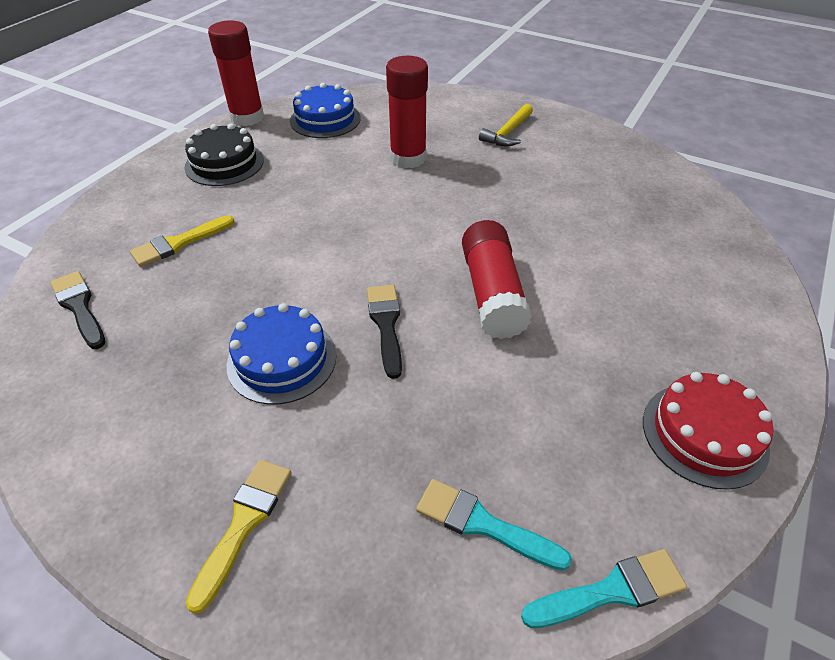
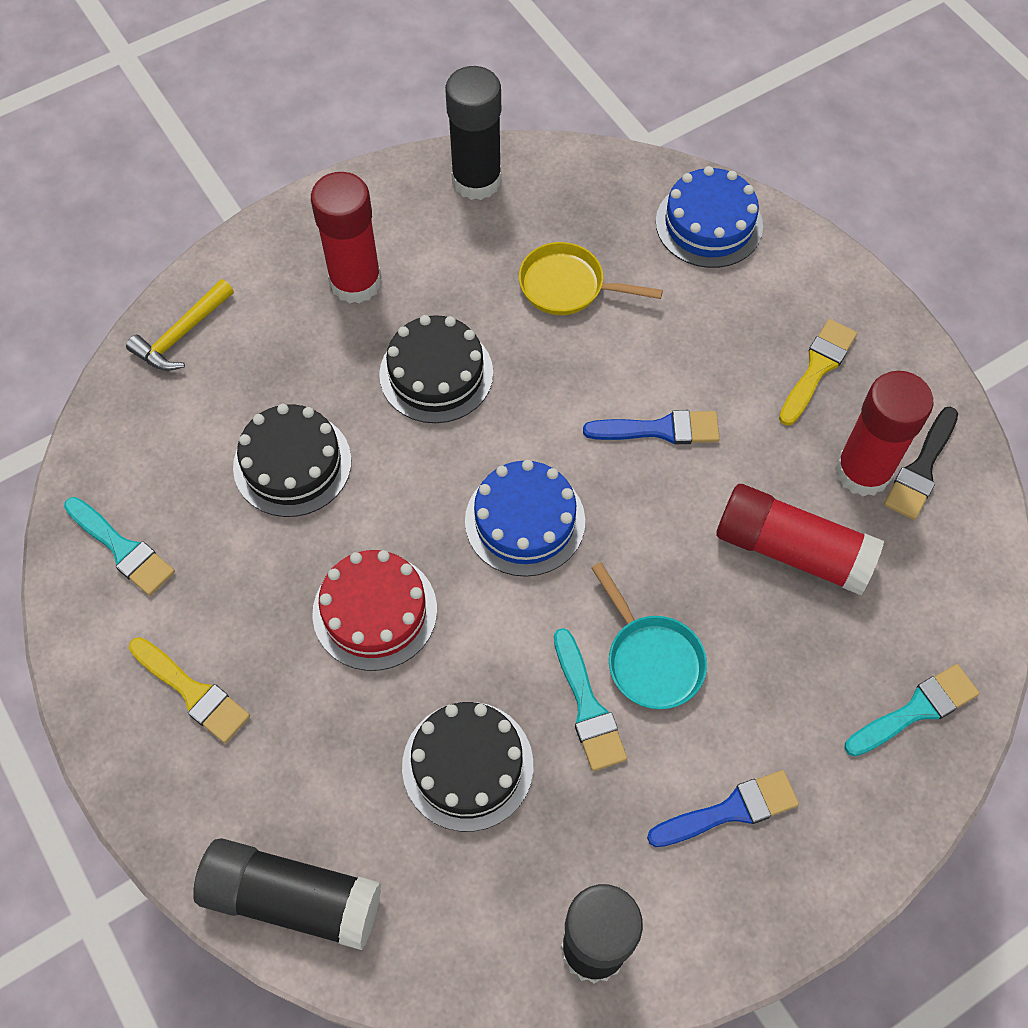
black brush: [51,271,105,349] [367,285,402,379] = 2 -> [884,407,958,520] = 1
black cake: [185,123,264,186] = 1 -> [233,404,351,517] [379,315,493,423] [402,702,533,832] = 3
black glue stick: none = 0 -> [193,838,381,950] [445,66,501,200] [561,884,643,983] = 3
blue brush: none = 0 -> [583,410,720,444] [647,770,799,847] = 2
turquoise brush: [416,479,572,571] [521,549,687,628] = 2 -> [64,497,175,596] [554,628,627,771] [844,664,979,757] = 3
turquoise pan: none = 0 -> [591,562,707,709] = 1
yellow pan: none = 0 -> [519,242,663,315] = 1

